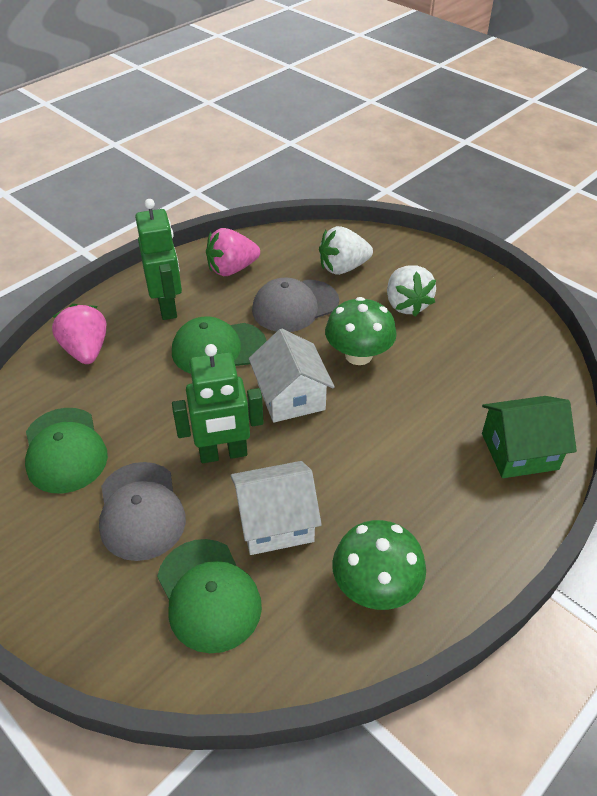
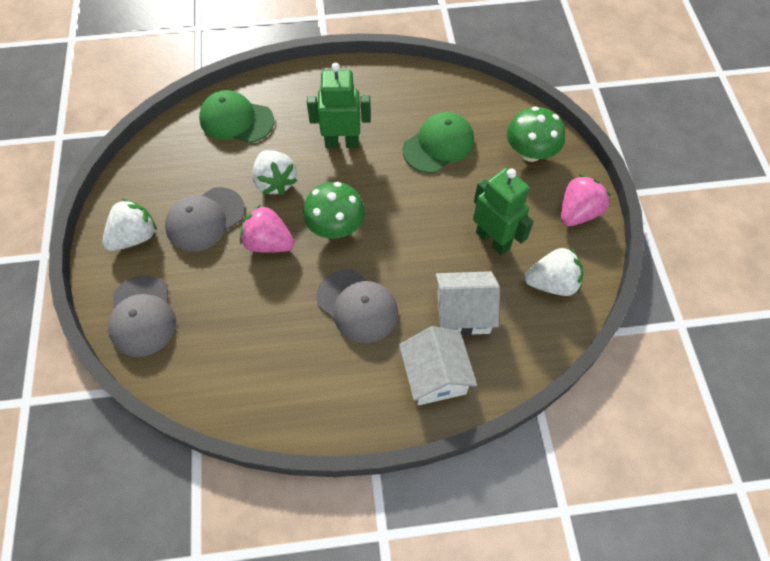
green cap: [25,408,108,494] [157,539,262,653] [172,316,267,374] = 3 -> [199,90,274,143] [403,112,474,173] = 2
green house: [482,396,577,478] = 1 -> none = 0
grey cap: [99,462,186,561] [252,278,339,332] = 2 -> [108,275,176,357] [165,187,245,252] [316,269,398,343] = 3
white strawberry: [319,226,373,275] [387,266,436,316] = 2 -> [102,198,157,251] [252,150,297,196] [525,247,583,296] = 3

